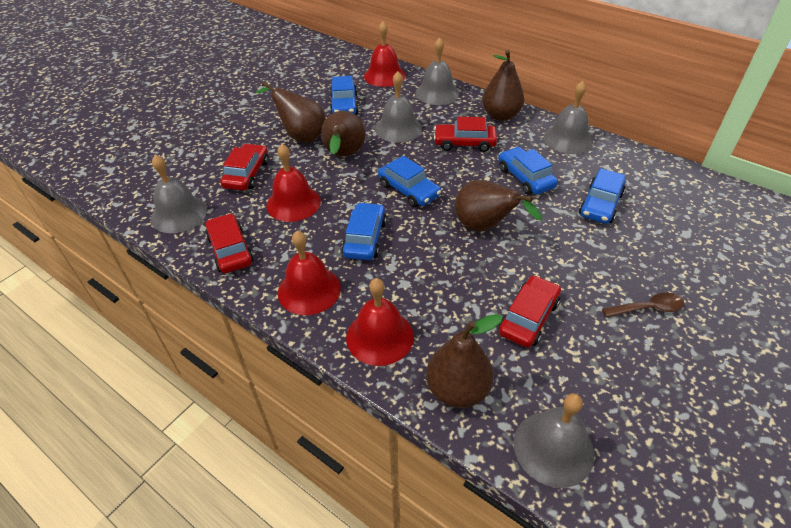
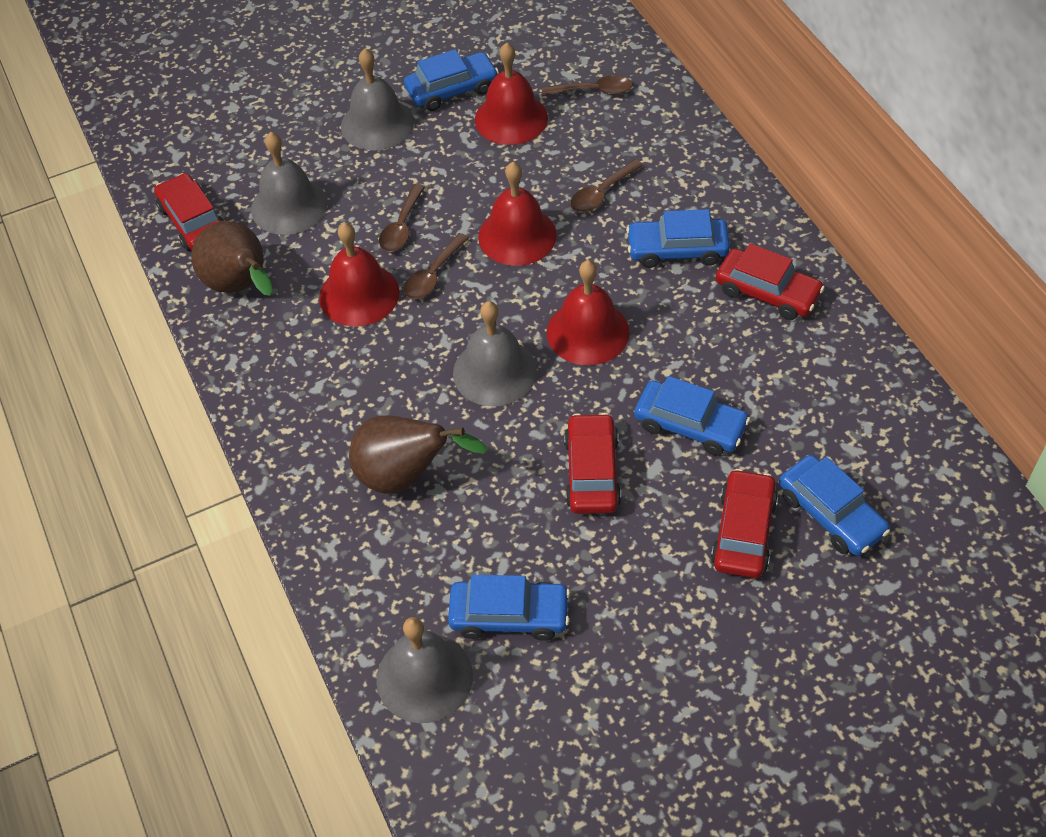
brown pear: [256,81,326,143] [321,111,366,156] [426,314,503,408] [454,180,542,232] [482,50,525,121] = 5 -> [191,221,273,296] [349,415,488,494] = 2
brown spoon: [602,293,685,317] = 1 -> [379,184,425,252] [404,233,469,299] [542,75,633,96] [570,159,643,213] = 4
grey bell: [151,155,207,233] [375,71,422,143] [415,37,459,105] [514,393,594,488] [543,81,593,154] = 5 -> [251,132,327,235] [341,49,414,150] [376,617,473,723] [453,301,537,406] = 4

